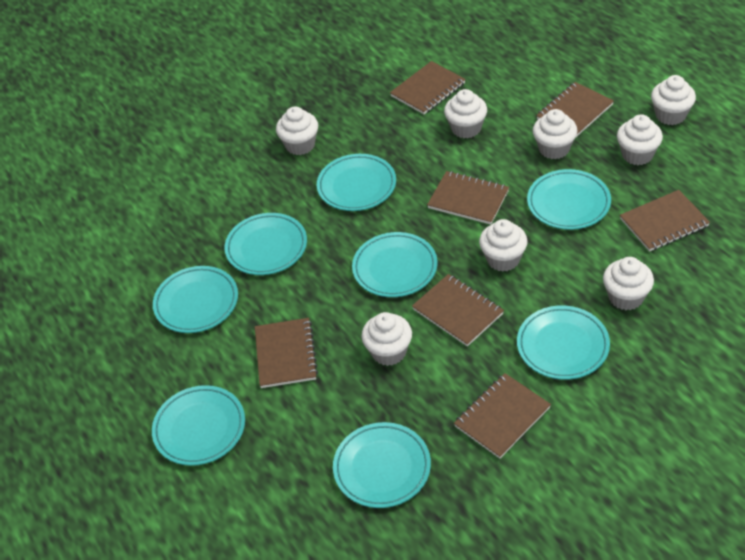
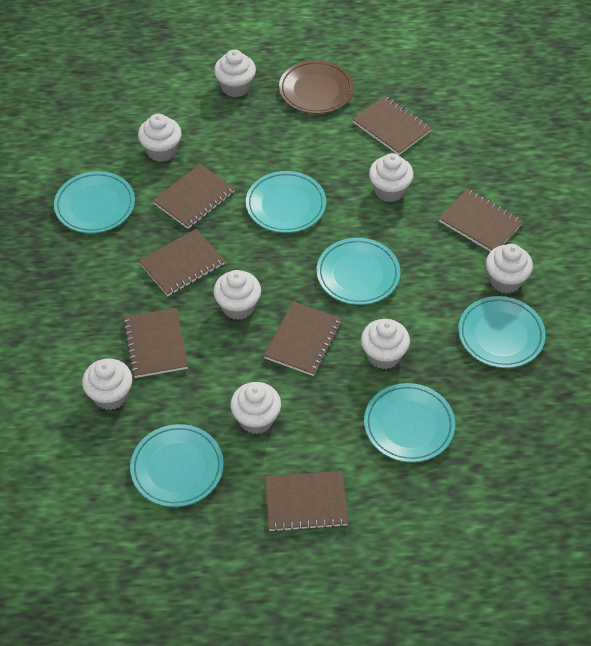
brown plate: none = 0 -> [279,60,354,114] = 1
turquoise plate: [152,385,245,466] [153,266,238,333] [225,213,307,275] [317,154,396,211] [333,422,431,508] [352,232,438,297] [517,306,610,380] [527,169,611,230] = 8 -> [54,171,135,233] [130,424,224,507] [246,171,326,233] [317,238,400,305] [364,383,455,462] [458,296,546,368] = 6

